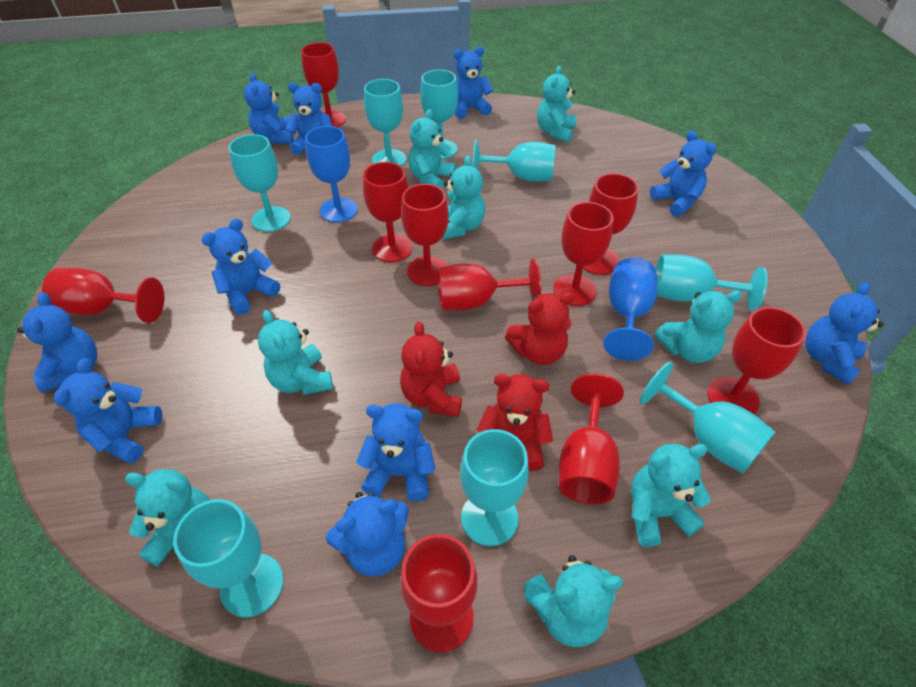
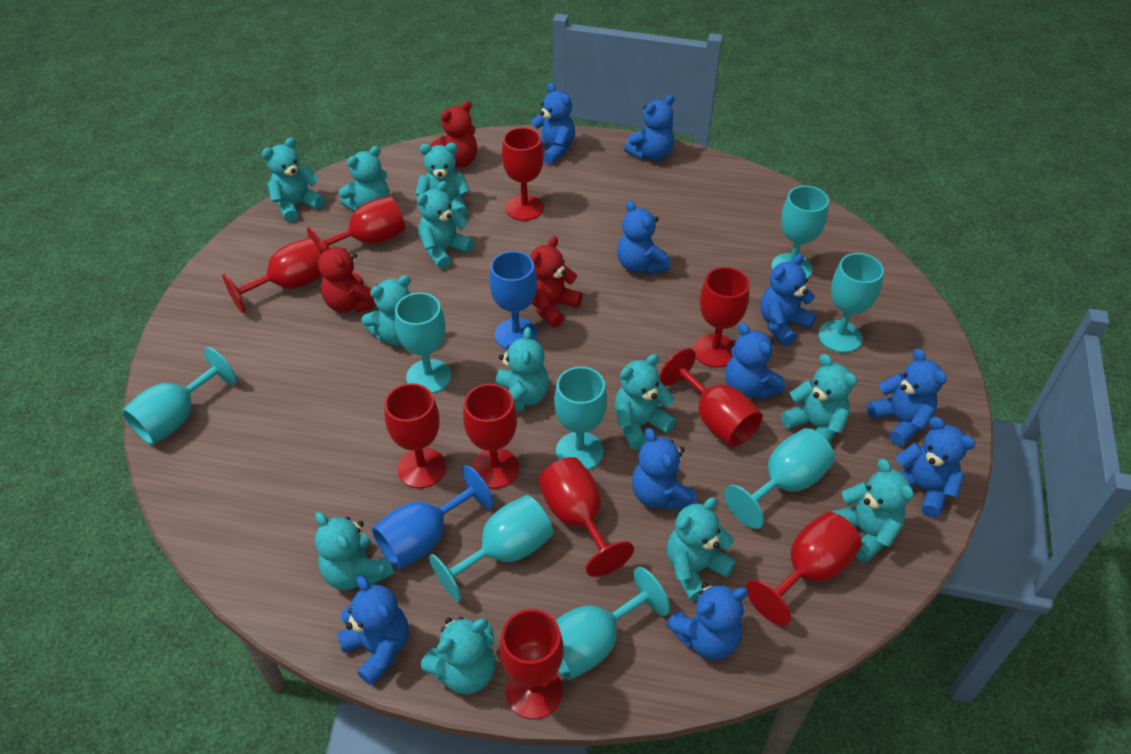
turquoise teddy bear: [125,469,210,567] [258,310,333,395] [408,109,456,189] [442,155,485,239] [523,555,623,647] [537,66,576,142] [631,444,711,547] [654,290,742,363] = 8 -> [262,138,325,222] [315,512,394,590] [339,146,389,211] [361,275,411,346] [415,143,470,217] [417,181,474,269] [421,617,495,694] [496,327,549,412] [614,354,676,450] [667,497,736,601] [781,354,857,443] [831,459,914,562] = 12

